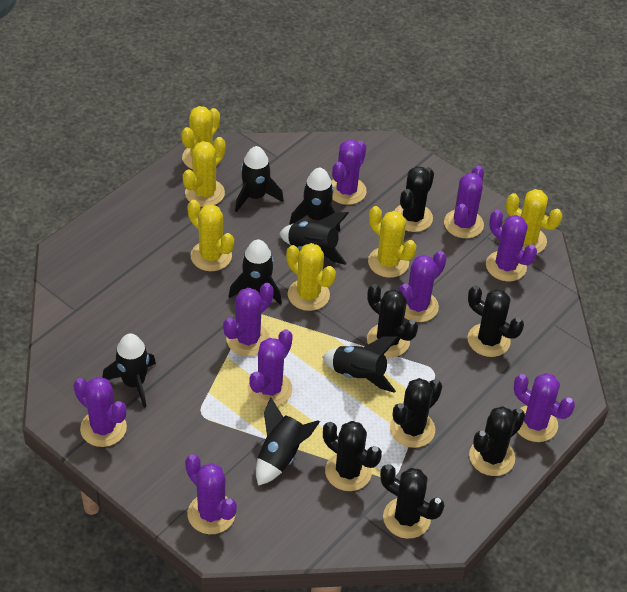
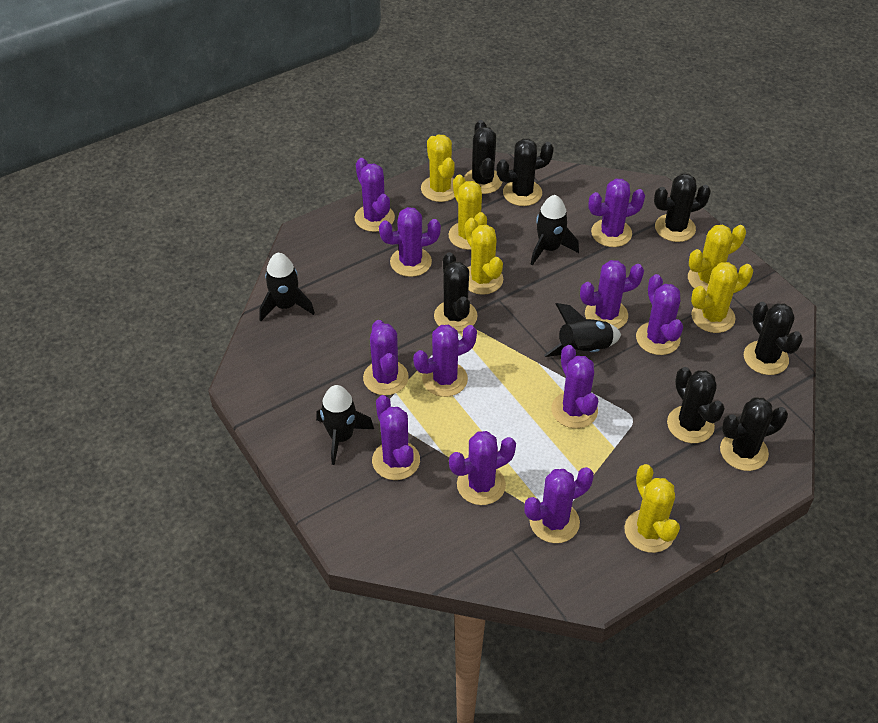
black rocket: [102,333,156,408] [229,239,282,305] [235,146,284,212] [256,397,320,486] [279,212,349,265] [289,168,340,232] [322,337,398,393] = 7 -> [259,253,315,321] [316,385,374,465] [531,195,579,266] [544,303,621,357] = 4
purple cactus: [74,376,127,447] [185,454,237,534] [223,283,274,356] [248,329,293,406] [331,139,367,205] [398,251,447,322] [444,166,484,238] [486,210,537,281] [514,373,575,442] = 9 -> [355,158,395,232] [363,320,409,395] [372,395,420,480] [379,207,441,277] [413,325,477,397] [449,431,516,505] [524,467,594,543] [551,345,598,428] [580,260,644,329] [588,179,645,247] [636,274,683,355] = 11

